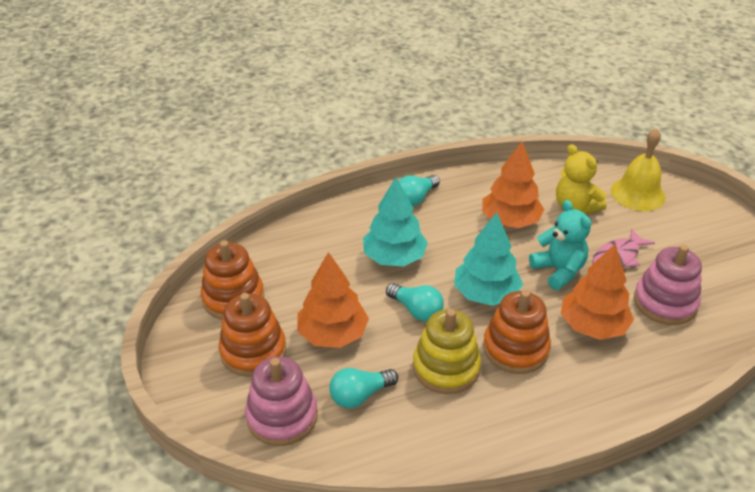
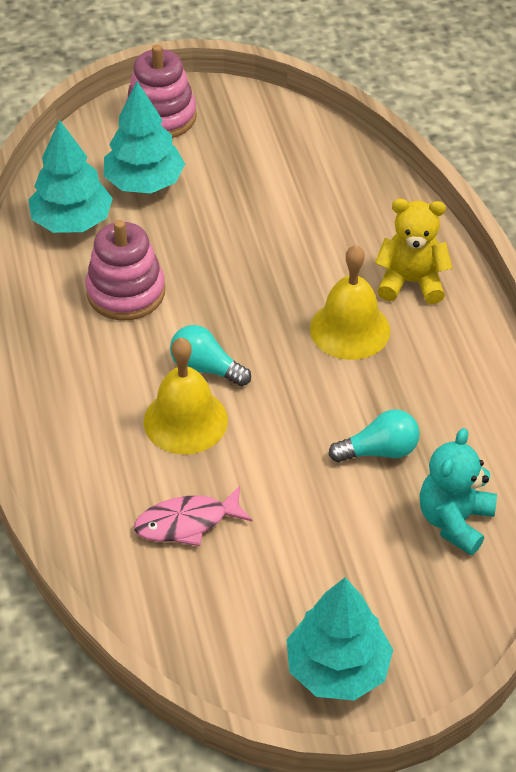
orange stacking toy: [201,240,264,320] [219,293,286,377] [483,290,551,374] = 3 -> none = 0
orange tree: [297,252,369,348] [482,142,544,228] [561,244,634,340] = 3 -> none = 0
turquoise light bulb: [329,368,398,408] [386,283,444,321] [399,175,440,206] = 3 -> [170,325,251,386] [329,410,420,462] = 2
turquoise tree: [363,177,428,266] [454,212,523,306] = 2 -> [28,120,113,233] [104,82,185,194] [287,578,393,700] = 3
yellow bell: [611,128,665,211] = 1 -> [144,338,228,454] [310,245,390,360] = 2
yellow stacking toy: [413,309,481,394] = 1 -> none = 0

